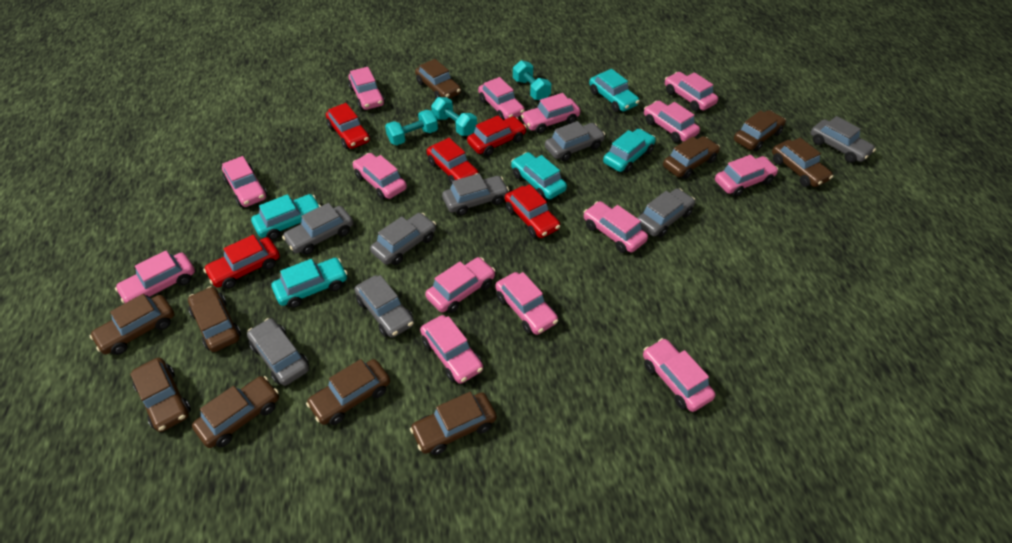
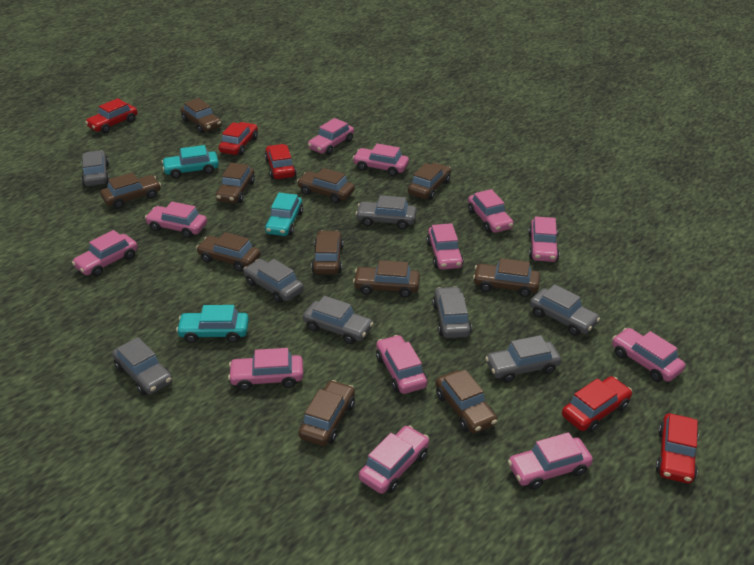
brown car: [89,294,175,355] [130,358,191,432] [188,286,241,352] [192,376,279,448] [306,359,390,425] [410,392,497,455] [415,59,461,99] [663,136,720,179] [734,110,786,152] [772,138,833,187] = 10 -> [100,172,161,209] [181,98,222,133] [196,232,261,272] [216,163,255,203] [297,168,355,203] [299,380,355,446] [311,230,343,274] [353,260,420,298] [408,163,451,200] [435,369,497,433] [473,258,540,297] = 11
pink car: [115,251,195,303] [222,156,267,207] [348,67,385,110] [353,153,407,200] [420,315,483,384] [425,257,496,313] [478,77,525,120] [495,272,558,335] [521,93,580,134] [583,201,648,253] [643,338,715,412] [644,101,700,143] [665,72,718,111] [715,155,778,196] = 14 -> [72,230,138,277] [145,202,207,238] [228,348,303,391] [308,118,354,155] [353,143,409,176] [359,425,429,494] [376,335,427,394] [427,223,464,270] [468,189,514,233] [508,432,593,490] [528,216,559,262] [612,328,685,382] = 12
turquoise car: [251,194,321,240] [272,258,348,308] [511,152,567,199] [589,69,640,112] [603,129,656,173] = 5 -> [162,145,219,178] [176,305,249,343] [265,193,303,236] = 3
turquoise dumbbell: [385,110,438,145] [431,97,477,136] [513,60,551,100] = 3 -> none = 0

